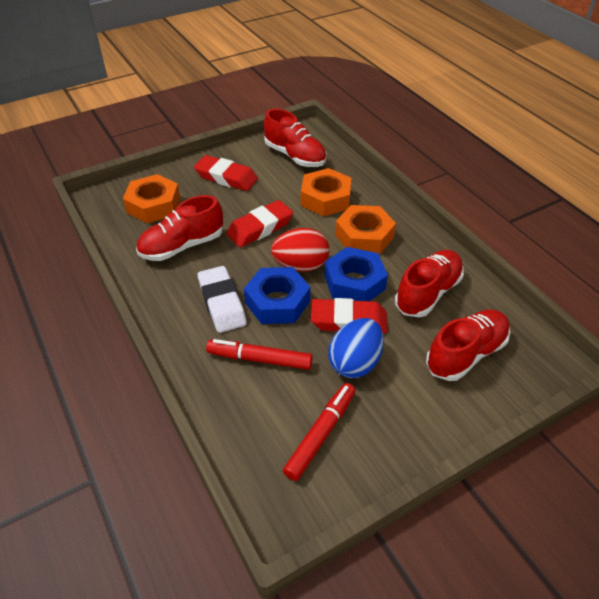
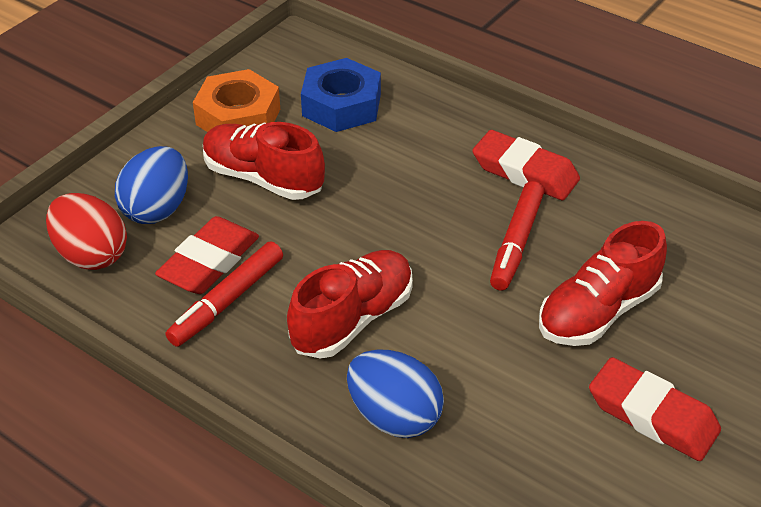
blue egg: [328,318,384,378] = 1 -> [115,146,188,224] [347,350,444,438] = 2
blue nut: [244,267,310,324] [324,247,388,301] = 2 -> [301,58,381,132] = 1
orange nut: [123,174,180,223] [301,168,352,216] [335,205,396,254] = 3 -> [193,69,280,132] = 1
red shoe: [136,195,223,261] [264,109,326,167] [395,250,464,317] [426,309,510,381] = 4 -> [203,122,325,200] [287,250,413,359] [539,221,667,346] = 3
white eraser: [198,266,247,333] = 1 -> none = 0

